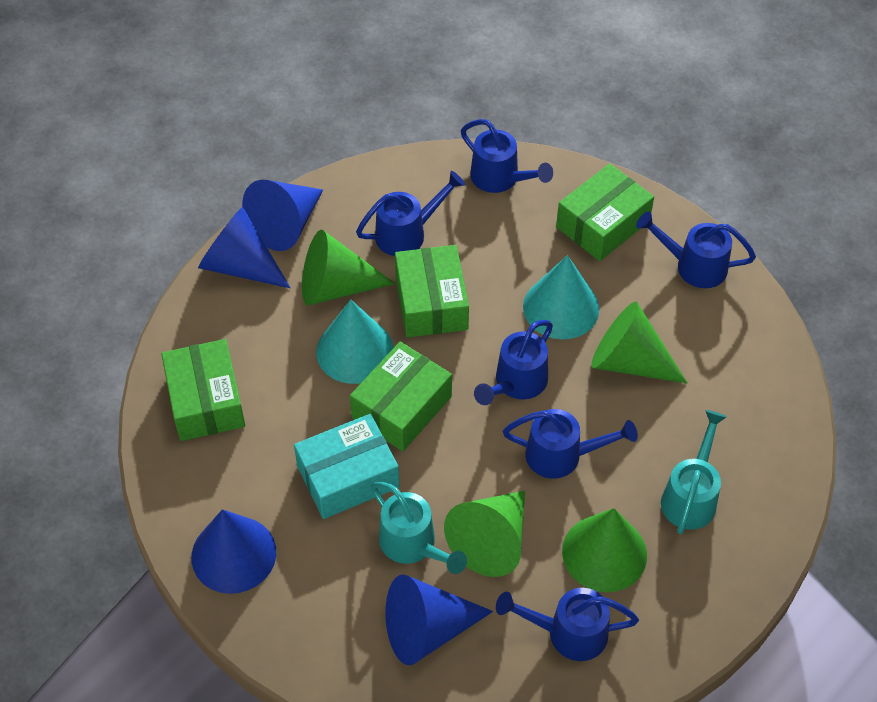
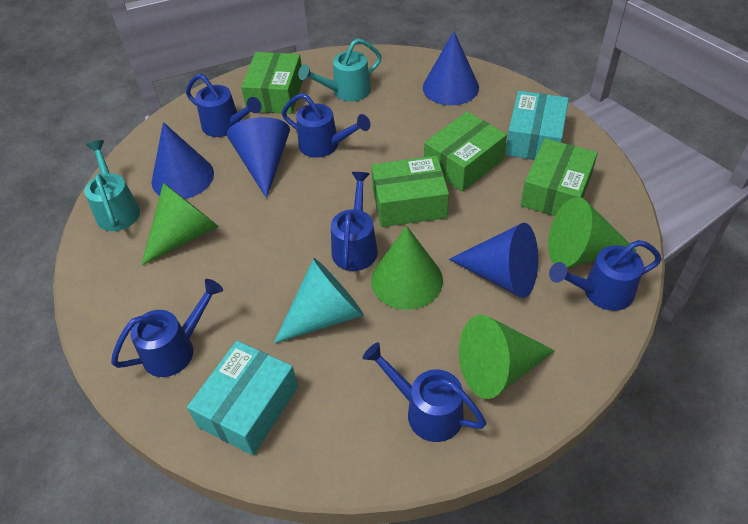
turquoise box: [294,414,399,519] = 1 -> [187,341,298,455] [505,91,569,160] = 2
turquoise cone: [316,299,394,384] [523,255,599,339] = 2 -> [274,258,364,343] = 1

